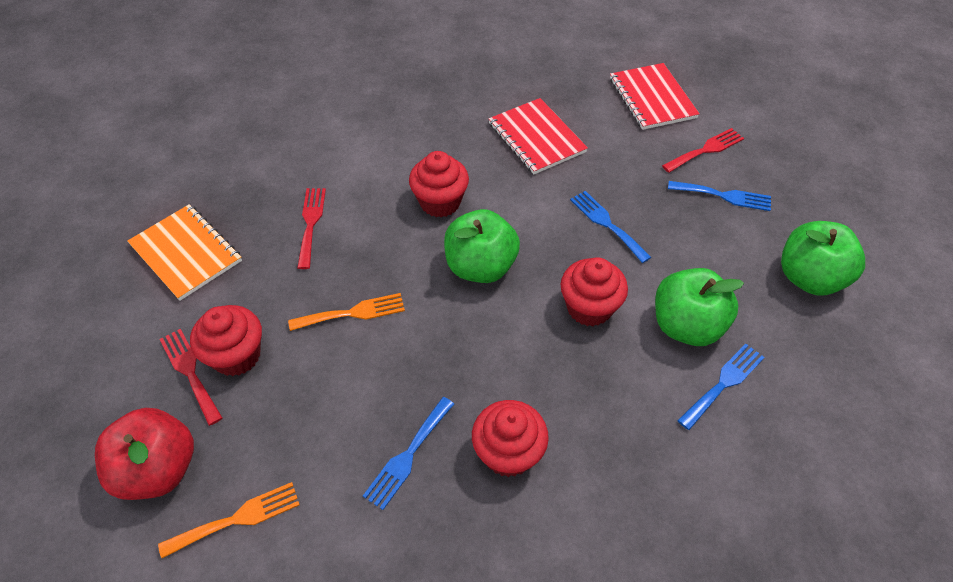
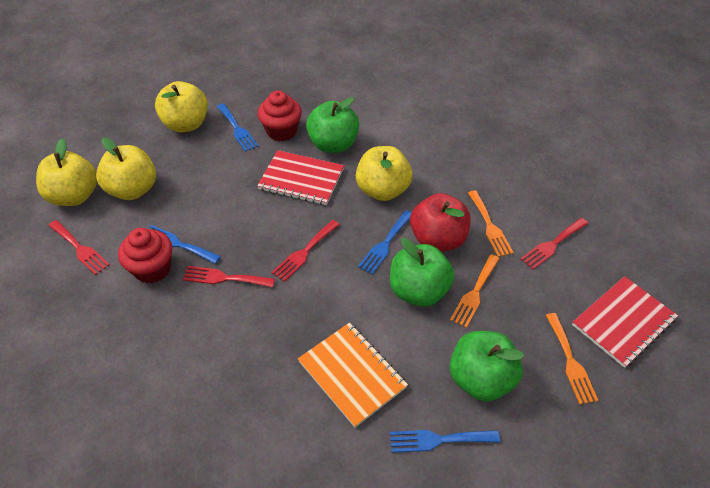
orange fork: [158,482,300,558] [288,293,405,331] = 2 -> [450,254,500,328] [468,190,514,257] [546,313,599,405] = 3
red cupcake: [190,305,262,376] [409,151,469,218] [472,400,549,477] [560,257,628,326] = 4 -> [118,228,172,283] [258,90,302,141] = 2
red fork: [159,329,222,426] [297,188,326,269] [662,128,744,173] = 3 -> [49,220,110,275] [183,266,275,288] [271,220,340,282] [520,218,588,269] = 4
yellow apple: none = 0 -> [36,138,97,206] [96,138,156,200] [155,81,208,132] [356,146,413,201] = 4

